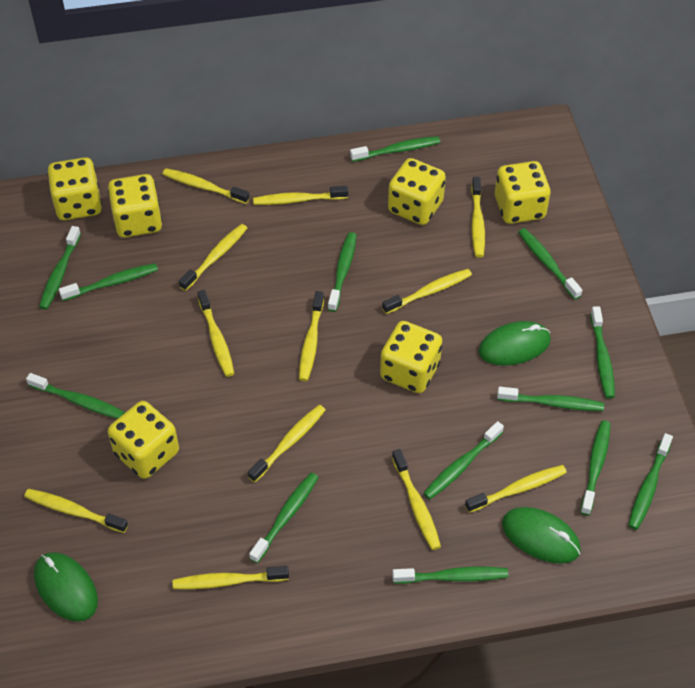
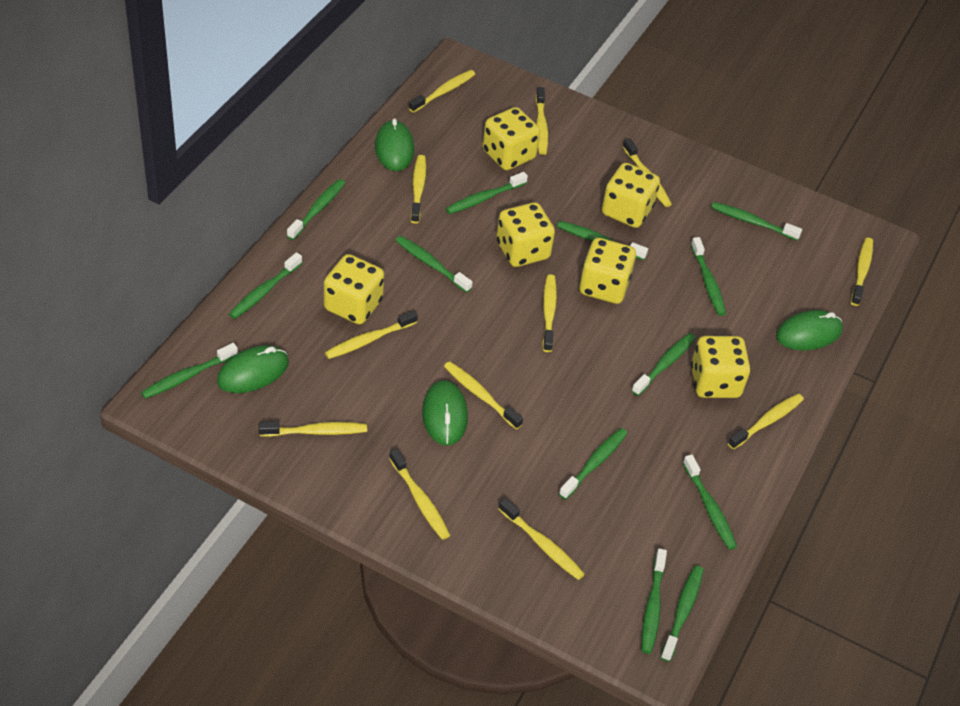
green mouse: [34,552,98,622] [479,321,551,366] [502,507,581,564] = 3 -> [217,345,289,393] [375,118,414,171] [422,380,468,446] [776,310,843,350] = 4

